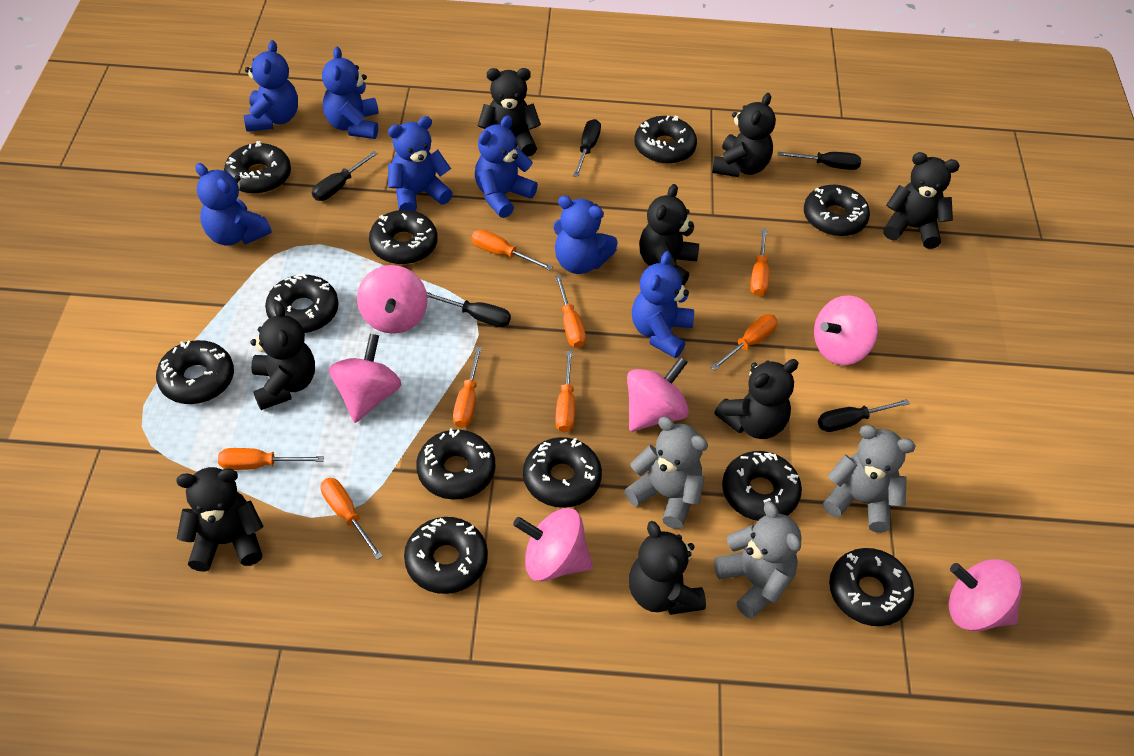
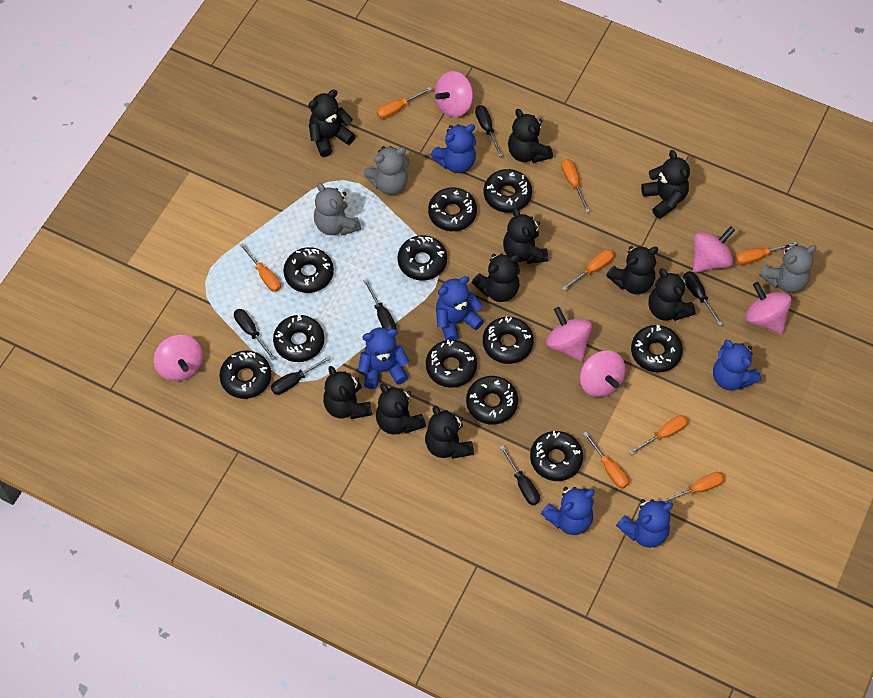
black screwdriver: [312,151,378,201] [427,292,511,327] [573,119,601,177] [778,152,861,170] [818,399,910,432] = 5 -> [234,309,275,360] [271,356,331,395] [363,279,396,330] [475,105,503,157] [500,445,540,505] [683,271,723,326] = 6
black teddy bear: [176,467,264,572] [251,302,315,410] [478,68,541,157] [629,521,706,615] [639,184,699,286] [712,93,776,177] [714,359,799,439] [883,152,960,249] = 8 -> [308,90,355,157] [323,366,372,419] [376,383,426,435] [425,406,474,459] [472,253,520,302] [503,208,548,264] [508,109,553,163] [606,245,659,294] [641,150,690,219] [648,268,696,321] = 10
blue teddy bear: [195,163,272,246] [244,40,298,132] [322,47,379,139] [388,116,453,211] [475,115,538,218] [553,196,618,274] [632,251,694,358] = 7 -> [358,327,409,389] [430,124,476,173] [436,276,484,340] [541,487,595,535] [616,499,673,548] [713,340,761,391] = 6

